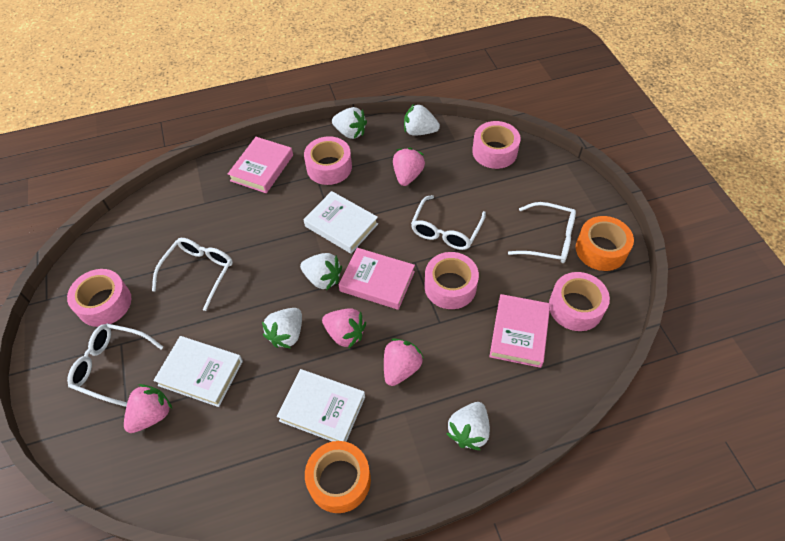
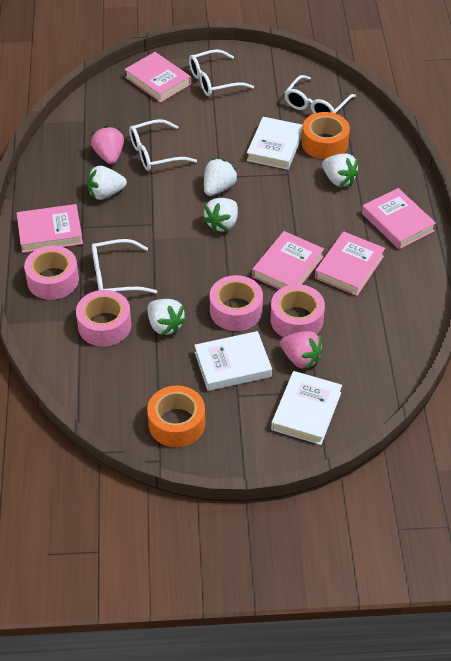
pink book: [228,137,293,193] [339,248,415,310] [489,294,550,368] = 3 -> [17,204,83,253] [124,52,191,103] [252,231,324,289] [315,231,385,296] [362,188,436,249] = 5
pink strawberry: [124,384,172,433] [322,308,366,349] [384,338,424,386] [393,148,425,186] = 4 -> [91,126,124,164] [280,331,324,369] = 2
pink tape: [67,269,131,327] [304,136,352,185] [425,252,479,309] [472,121,521,169] [549,272,610,331] = 5 -> [24,245,79,300] [76,290,131,346] [210,275,263,331] [270,284,325,337] = 4

